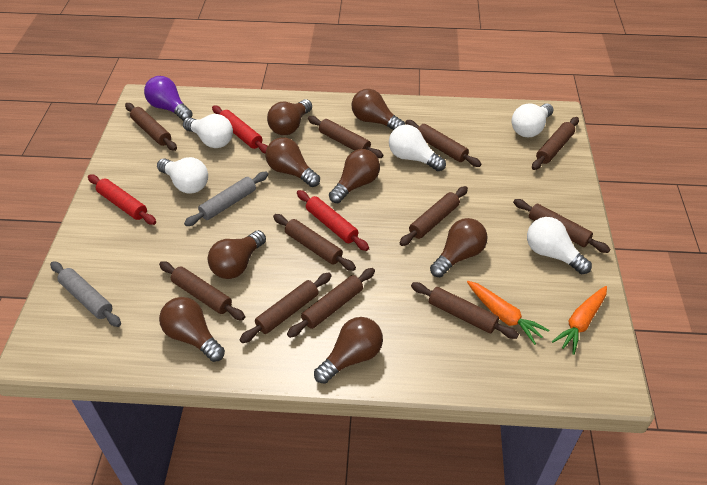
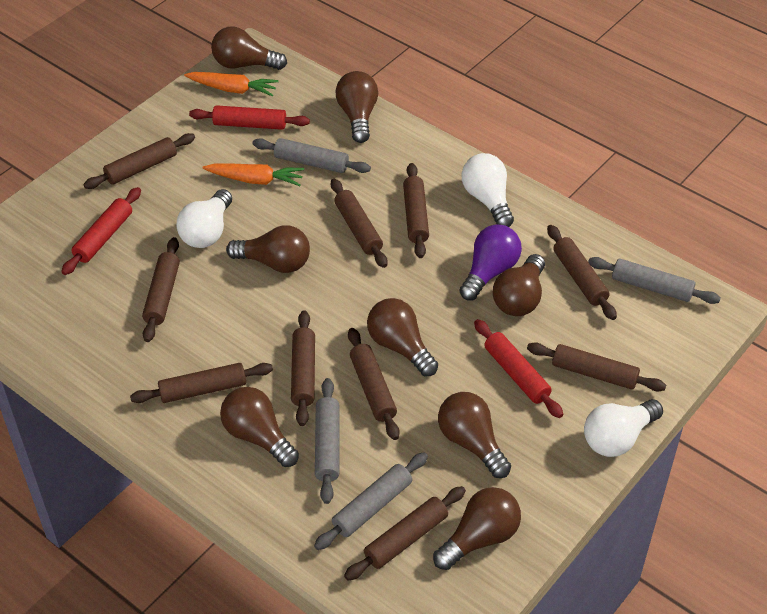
brown rolling pin: [125,103,177,151] [159,261,245,320] [240,273,331,343] [273,214,356,271] [287,268,375,338] [308,116,383,158] [400,186,468,246] [405,120,481,167] [411,282,519,339] [513,199,610,253] [532,117,579,170] = 11 -> [83,133,195,189] [130,363,273,403] [142,237,180,342] [291,310,315,426] [331,179,388,268] [344,486,466,581] [348,328,399,440] [403,163,429,258] [527,342,666,392] [547,225,617,320] = 10
grey rolling pin: [50,261,121,327] [184,172,268,226] = 2 -> [253,138,371,173] [314,452,428,550] [315,378,339,504] [588,257,720,304] = 4
white light bulb: [157,157,208,194] [183,114,233,148] [389,125,446,171] [512,103,554,137] [527,217,592,274] = 5 -> [176,189,232,248] [462,153,514,227] [584,399,663,457] = 3

